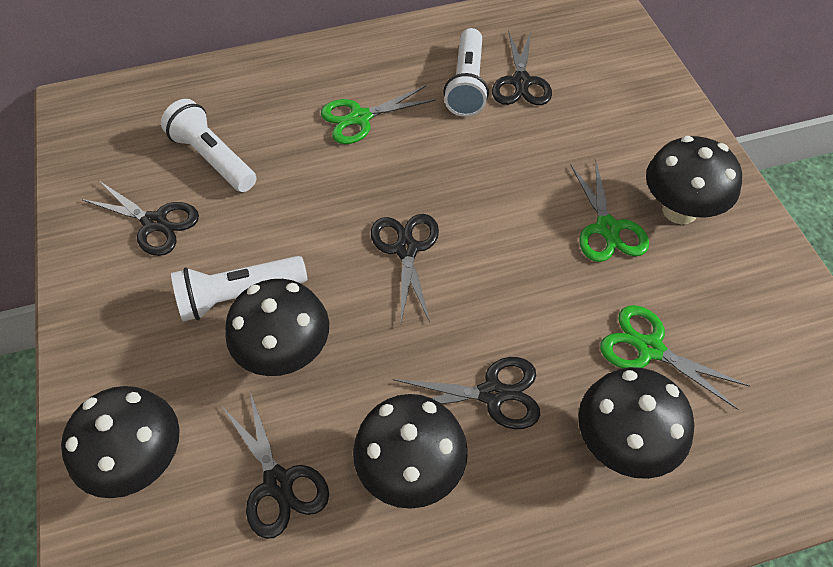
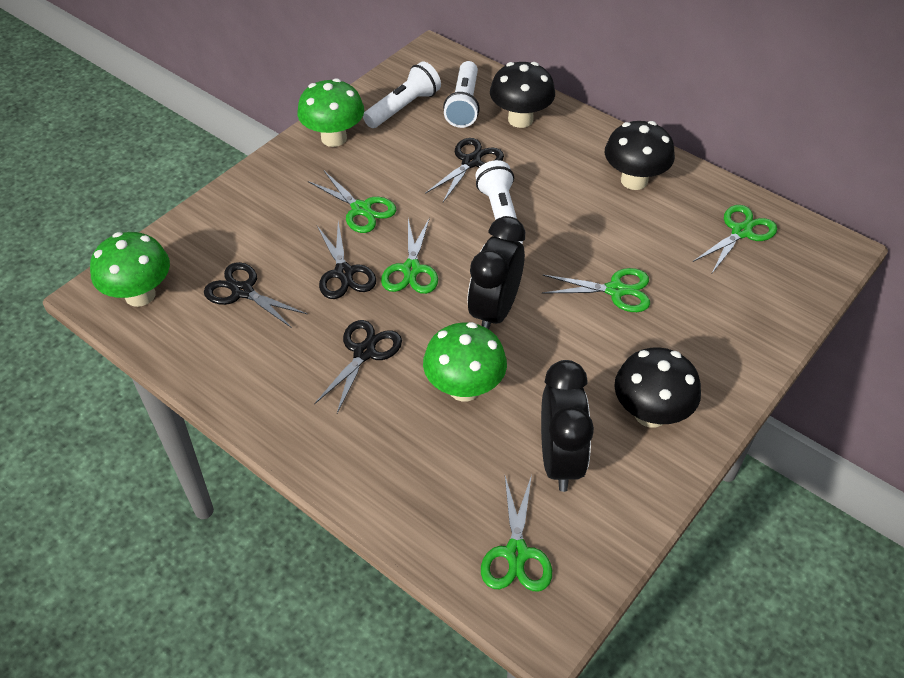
black clock: none = 0 -> [467,216,525,329] [541,360,594,492] = 2
black mushroom: [61,386,180,498] [225,279,329,376] [353,394,468,509] [578,367,694,479] [646,136,742,224] = 5 -> [490,62,555,128] [605,121,675,190] [614,347,701,428] = 3
black scissors: [81,180,199,256] [223,391,329,539] [371,214,439,322] [393,357,540,429] [492,30,552,105] = 5 -> [204,262,307,328] [314,320,402,413] [317,222,376,299] [425,138,504,202] = 4
green mushroom: none = 0 -> [90,232,170,307] [297,78,364,147] [423,322,507,402] = 3
green scissors: [321,86,436,144] [570,161,649,262] [600,305,750,410] = 3 -> [308,171,396,233] [381,217,438,294] [481,475,552,592] [542,268,650,312] [693,205,777,273] = 5

